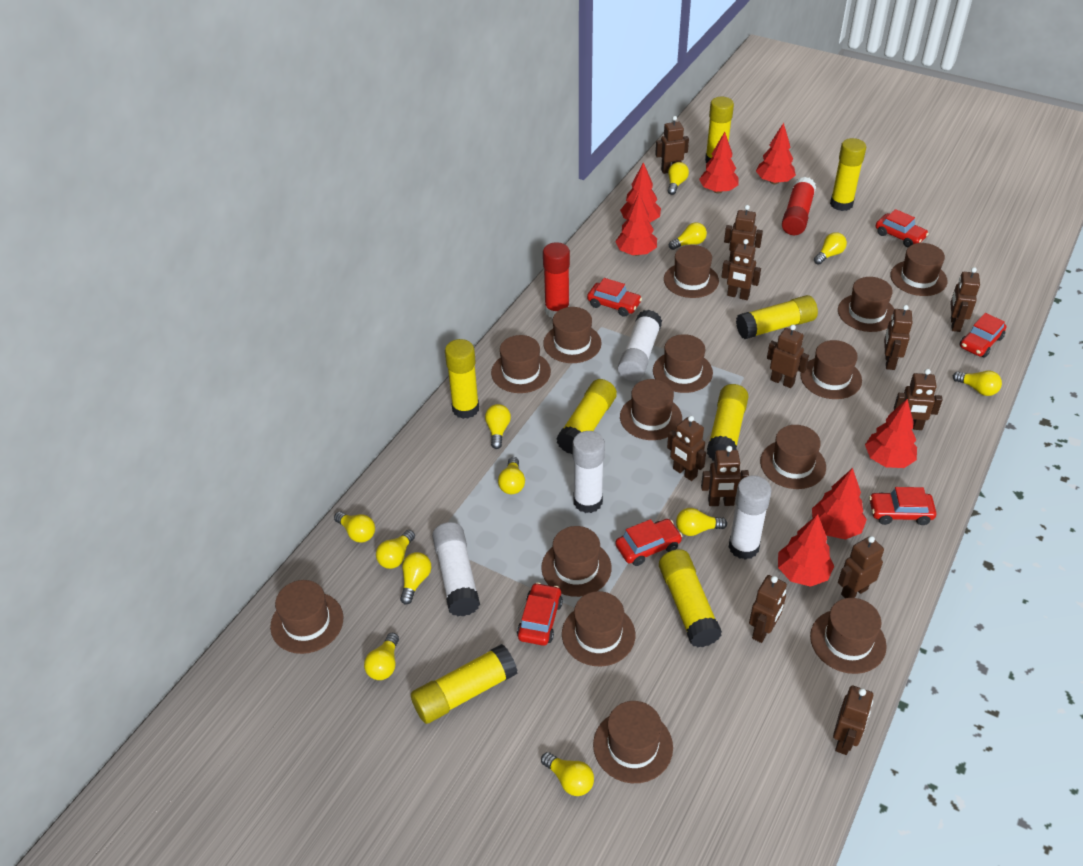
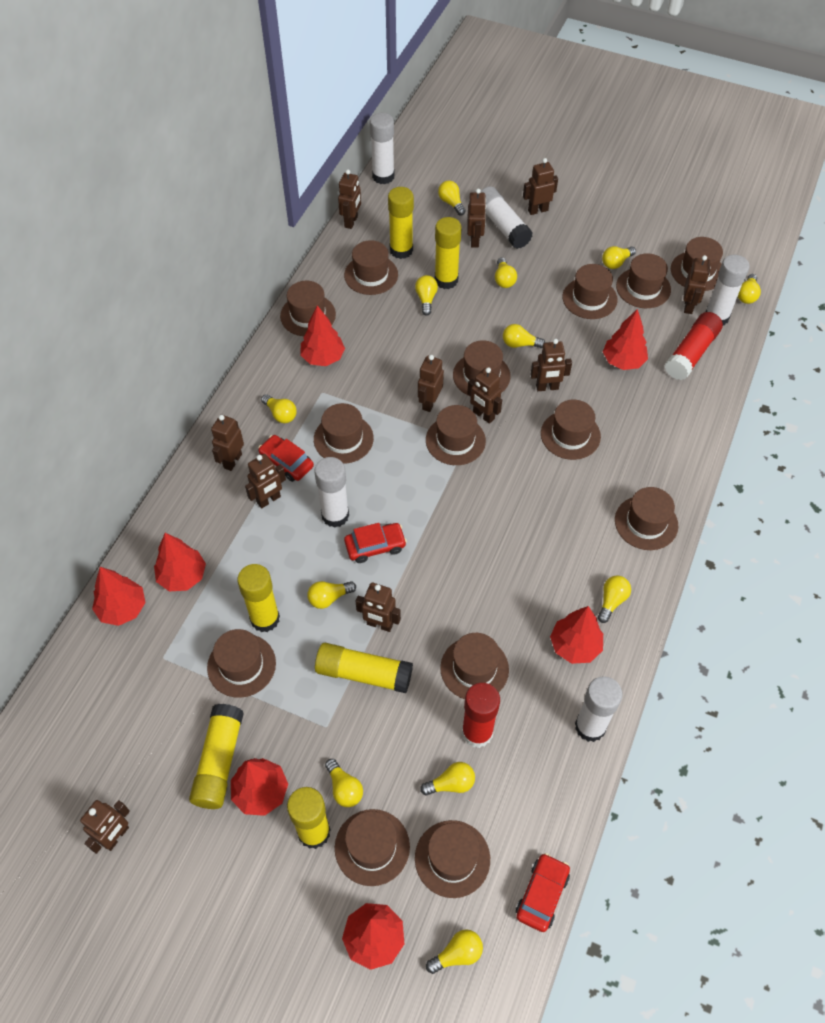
brown robot: [655,116,689,174] [667,416,706,481] [701,446,749,506] [721,239,761,300] [724,205,763,262] [749,575,787,643] [767,325,809,388] [833,685,873,755] [838,536,884,598] [884,305,913,370] [894,369,943,430] [950,267,980,332] = 12 -> [80,800,130,854] [211,415,244,471] [245,454,286,508] [338,169,361,229] [356,582,401,632] [418,355,444,412] [467,188,486,248] [467,367,502,424] [523,158,558,215] [530,339,572,391] [683,255,711,314] = 11
red car: [517,582,563,646] [587,278,642,317] [615,519,682,566] [869,487,936,525] [876,209,929,247] [959,313,1006,358] = 6 -> [258,435,314,482] [344,523,407,563] [516,853,570,932] = 3
white glue stick: [432,522,480,617] [573,431,605,513] [618,310,662,381] [729,476,772,560] = 4 -> [314,457,349,528] [370,113,395,184] [480,186,533,249] [575,676,623,742] [706,255,750,326] = 5
yellow glue stick: [411,644,518,724] [445,339,479,419] [556,379,617,455] [659,549,722,647] [705,97,734,163] [707,384,749,461] [736,295,818,339] [830,138,866,211] = 8 -> [189,704,244,809] [237,564,280,632] [287,787,331,849] [315,643,413,693] [388,187,414,259] [435,217,462,289] = 6

